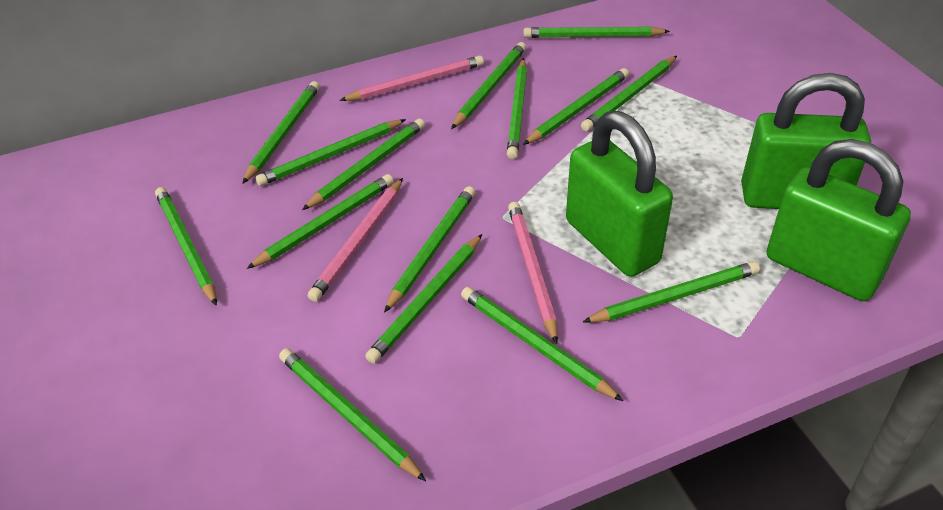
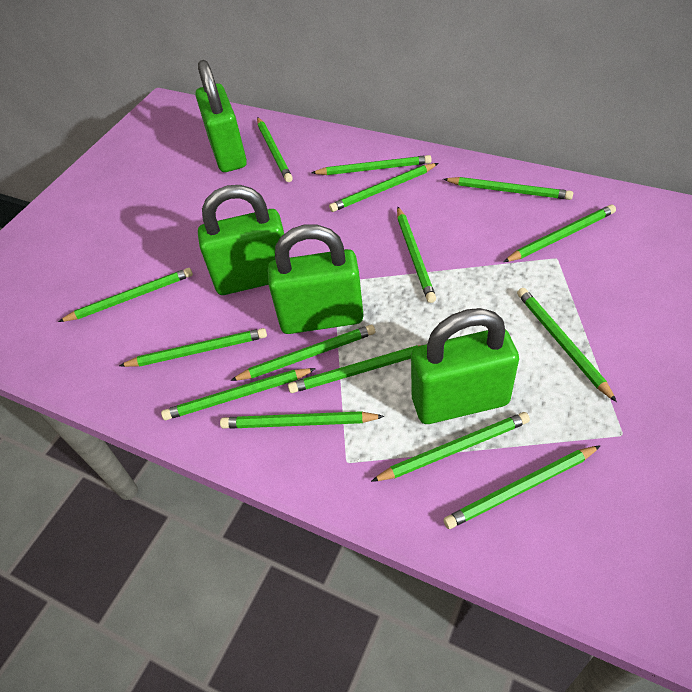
green padlock: [566,111,673,277] [741,73,871,209] [767,139,911,301] = 3 -> [196,60,247,172] [198,185,284,295] [268,224,364,334] [411,308,519,424] = 4
pink pencil: [308,178,403,302] [339,55,484,101] [508,202,558,344] = 3 -> none = 0

